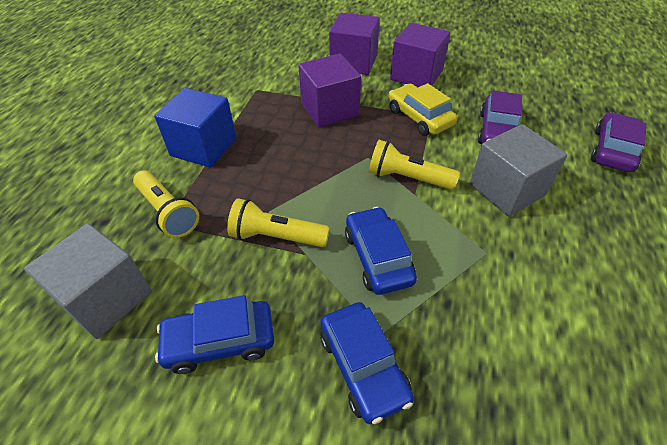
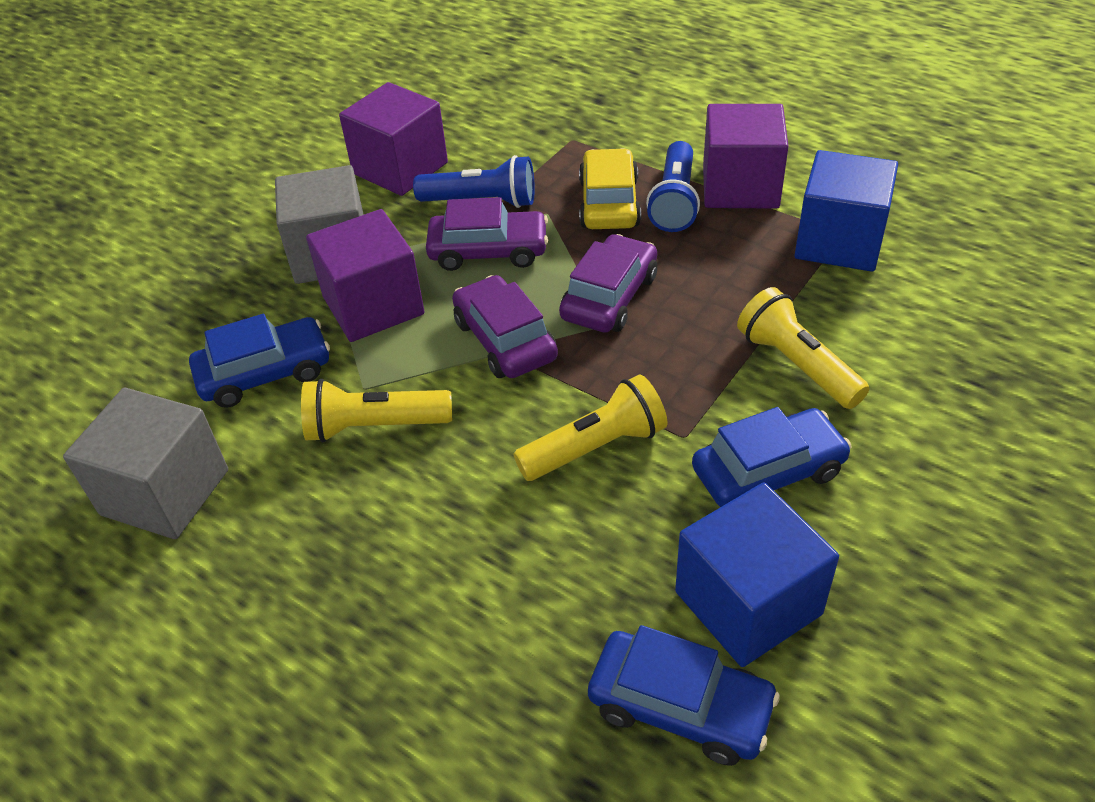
blue cube: [154,88,236,168] = 1 -> [675,483,839,667] [795,150,898,272] = 2
blue flashlight: none = 0 -> [413,155,535,208] [646,141,700,232] = 2
purple car: [478,91,522,144] [591,112,646,172] = 2 -> [426,197,548,271] [452,275,558,378] [559,234,657,332] = 3

